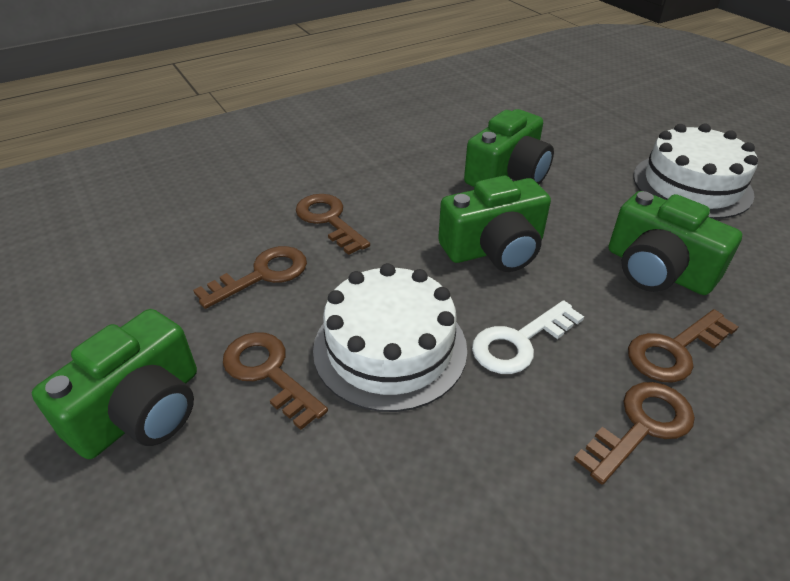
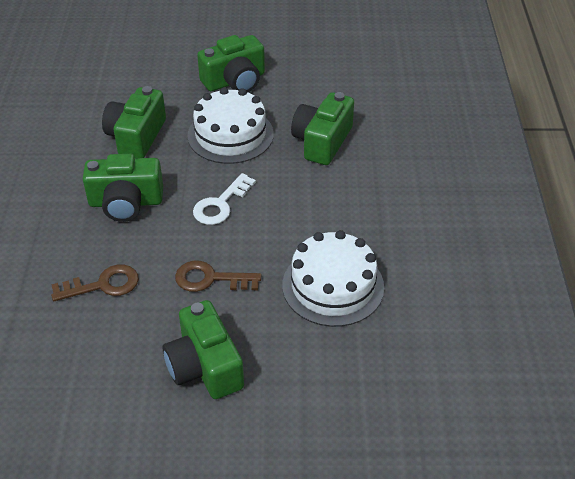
brown key: [193,246,307,309] [223,332,328,430] [296,194,370,255] [574,382,695,485] [628,309,738,383] = 5 -> [51,264,139,301] [175,261,261,292] = 2
green camera: [32,309,197,459] [438,176,551,272] [464,109,554,187] [609,191,742,295] = 4 -> [83,154,163,222] [102,86,166,158] [162,300,244,399] [197,35,265,92] [291,92,354,165] = 5

